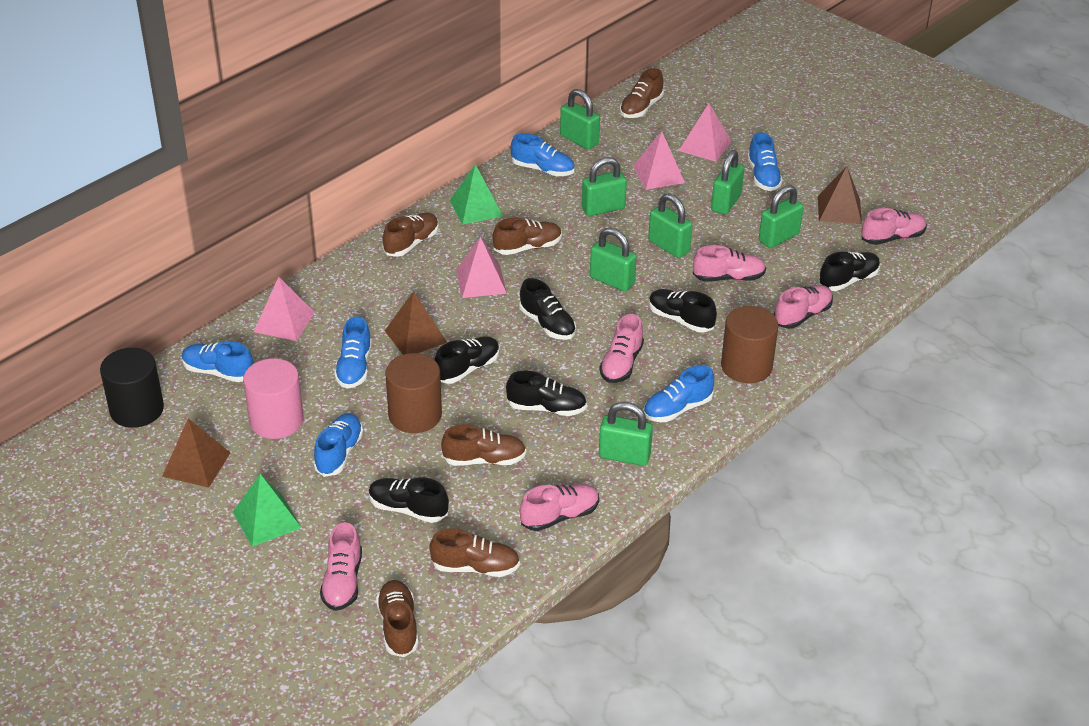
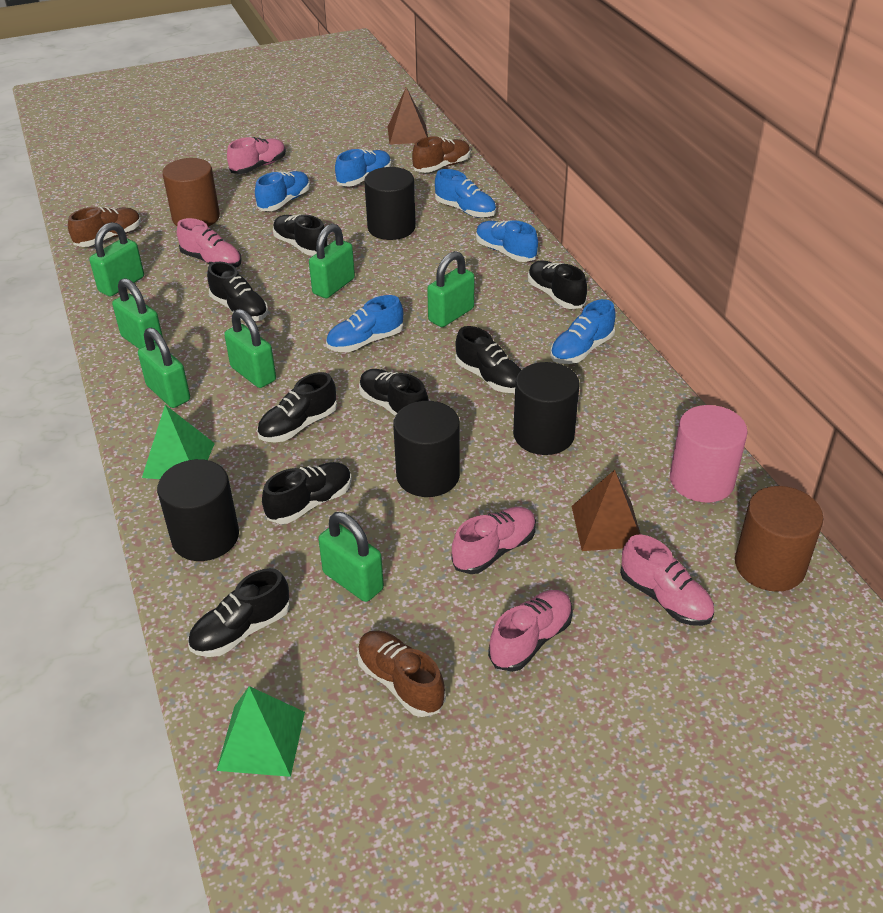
black cylinder: [100,348,164,428] = 1 -> [157,459,239,561] [364,167,416,240] [393,401,460,497] [513,362,580,455] = 4
black shoe: [369,477,449,523] [434,336,500,384] [506,371,587,416] [519,278,576,340] [649,289,717,332] [818,252,880,291] = 6 -> [188,568,290,657] [207,262,268,321] [257,372,337,442] [262,462,352,524] [273,214,328,256] [359,369,429,416] [455,326,521,393] [528,261,587,309] = 8
brown pyramid: [162,418,230,488] [385,291,447,355] [818,166,862,224] = 3 -> [388,87,428,145] [572,470,641,551] = 2
brown shoe: [376,580,419,657] [383,213,439,257] [430,528,520,577] [441,424,526,466] [493,218,562,255] [620,68,664,118] = 6 -> [68,206,141,247] [357,631,446,717] [412,136,471,173] = 3
pink pyramid: [254,277,315,341] [456,236,507,298] [633,131,685,189] [679,103,731,162] = 4 -> none = 0
pink shoe: [320,522,362,611] [520,484,599,531] [599,314,644,383] [693,245,766,282] [774,285,833,329] [861,208,927,245] = 6 -> [177,218,241,268] [227,137,286,174] [451,507,536,574] [488,590,573,672] [620,535,714,626] = 5

